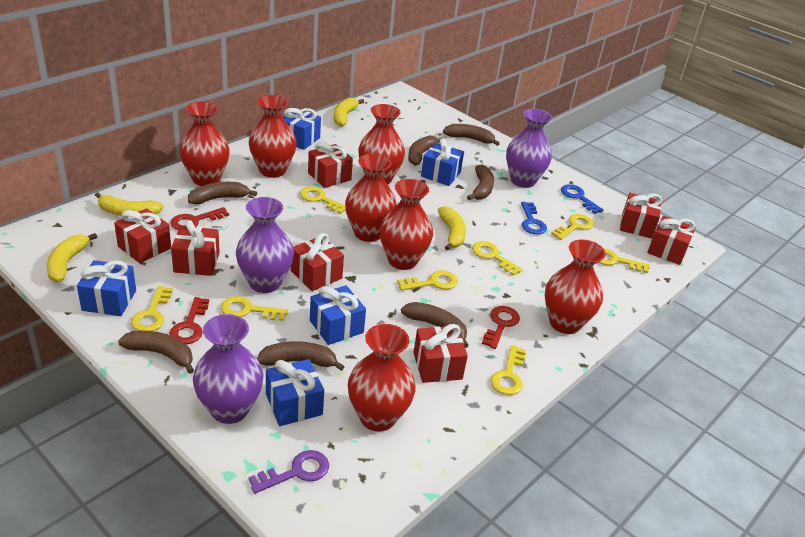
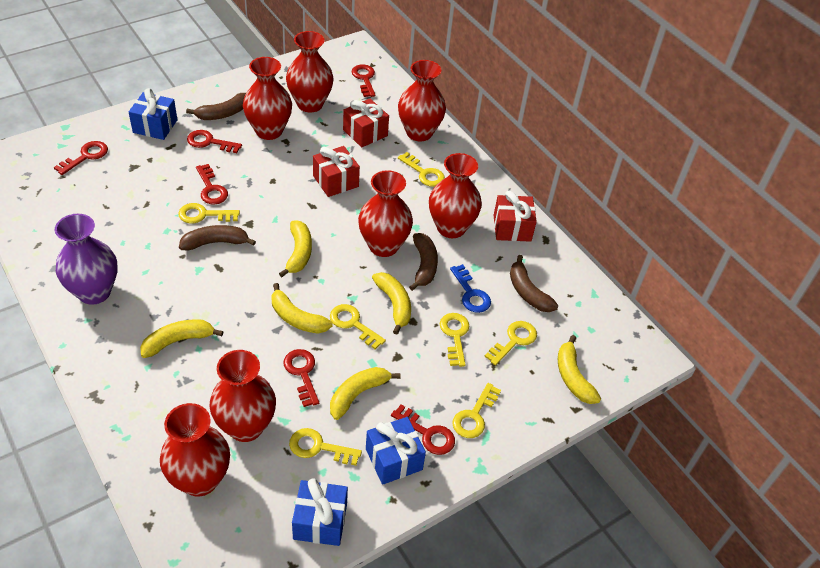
blue gift: [77,260,136,316] [266,359,324,426] [283,108,321,150] [310,285,366,345] [421,138,464,186] = 5 -> [129,88,177,140] [292,478,348,546] [366,417,426,485] = 3
blue key: [521,202,547,235] [561,184,604,214] = 2 -> [450,264,491,313] = 1
brown banana: [118,330,194,374] [188,182,257,205] [257,341,345,371] [401,302,469,348] [408,135,442,166] [443,124,500,146] [467,164,494,200] = 7 -> [179,225,256,250] [186,93,246,120] [409,233,438,291] [510,255,559,312] = 4
purple key: [249,450,329,494] = 1 -> none = 0
purple vase: [193,314,263,424] [236,197,294,293] [506,109,552,188] = 3 -> [55,214,118,305] = 1
red gift: [114,208,171,263] [171,220,220,276] [291,233,344,291] [308,142,353,188] [413,324,468,383] [620,193,662,238] [647,216,696,265] = 7 -> [313,146,360,197] [343,99,389,147] [494,191,537,242] = 3
red key: [169,297,209,344] [171,207,229,230] [482,306,520,349] = 3 -> [54,141,108,175] [187,130,242,153] [196,164,228,205] [284,349,319,407] [352,64,375,97] [391,404,455,455] = 6
yellow banana: [46,233,97,282] [95,192,164,216] [334,98,364,127] [438,206,466,251] = 4 -> [140,319,224,358] [272,283,333,334] [279,221,312,277] [330,367,401,420] [372,272,411,335] [558,335,601,404] = 6
yellow key: [131,286,173,331] [221,296,288,321] [300,186,346,214] [397,270,458,291] [472,241,523,276] [490,345,526,395] [551,214,594,240] [598,248,650,273] = 8 -> [178,203,240,223] [289,428,362,466] [330,304,386,349] [398,152,445,187] [440,313,470,367] [452,383,501,438] [484,321,537,366] = 7

